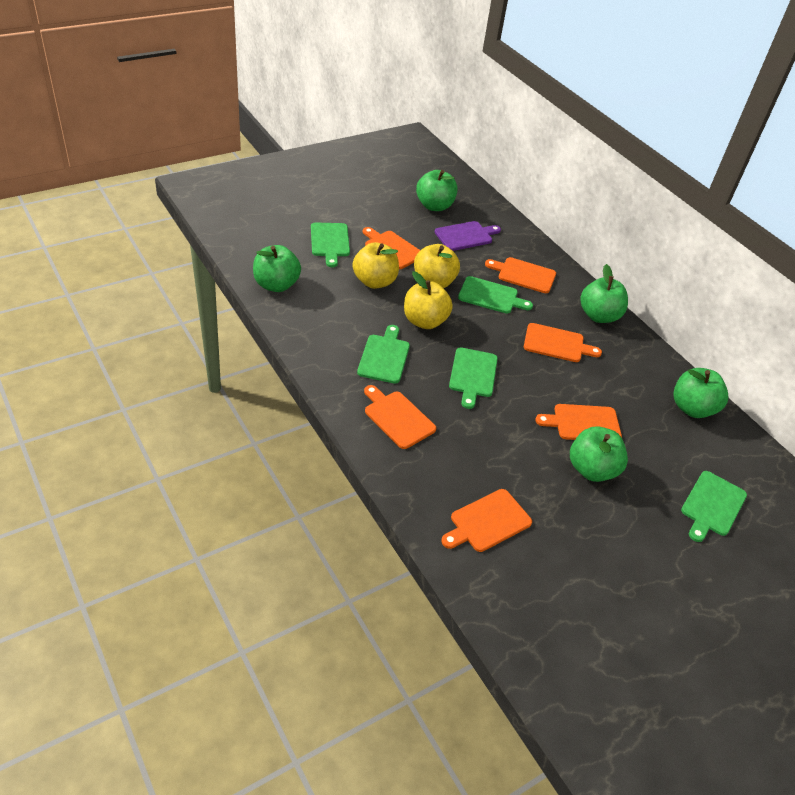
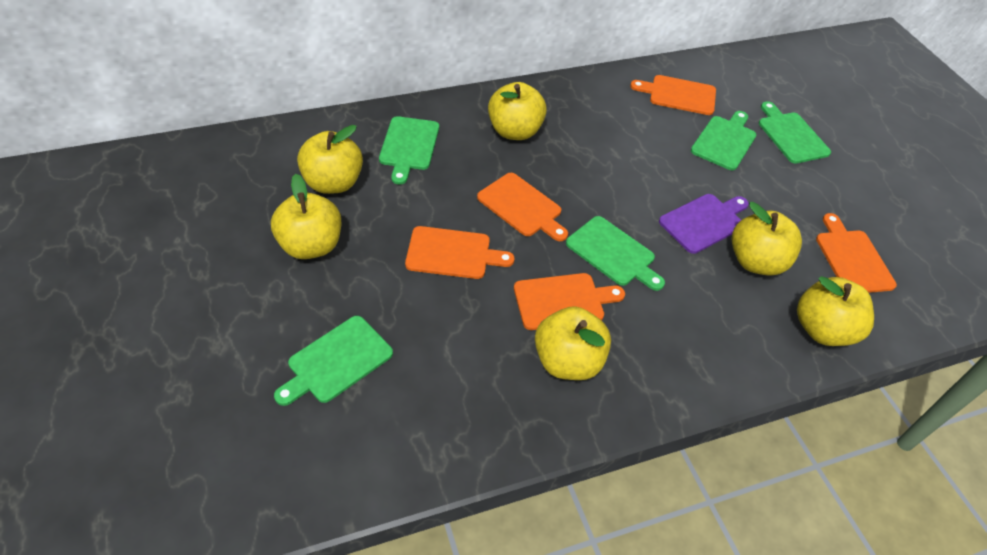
green apple: [253,245,301,292] [416,170,458,211] [570,426,628,482] [580,264,628,323] [673,368,728,418] = 5 -> none = 0
orange cutting board: [363,227,420,269] [364,385,436,449] [441,489,532,552] [485,257,556,293] [524,323,602,362] [535,404,622,440] = 6 -> [405,226,515,279] [477,173,568,241] [514,273,625,330] [630,75,716,115] [816,213,897,293] = 5
yellow apple: [352,242,399,289] [404,271,453,329] [414,244,460,288] = 3 -> [271,174,341,259] [297,125,363,194] [488,82,547,140] [535,306,611,380] [732,202,802,276] [797,276,874,346] = 6

